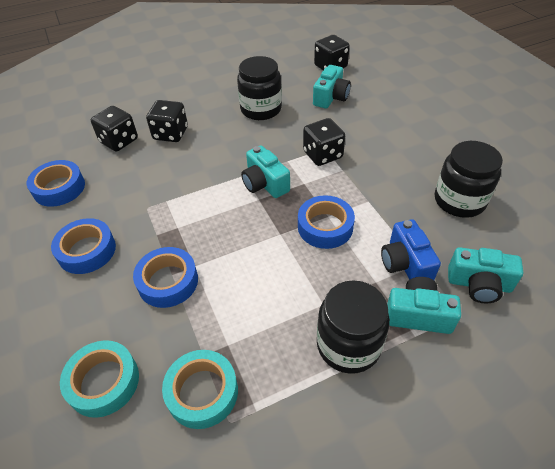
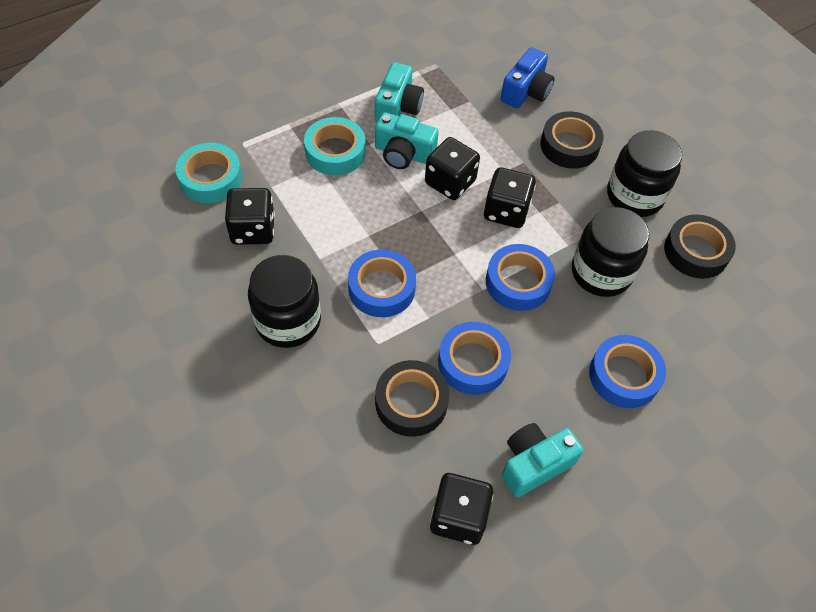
black tape: none = 0 -> [375,360,449,437] [540,111,603,169] [664,214,736,279] = 3
turquoise camera: [241,145,290,198] [313,65,351,108] [387,277,461,334] [448,247,523,304] = 4 -> [375,62,424,122] [375,112,439,169] [502,423,583,497] = 3

